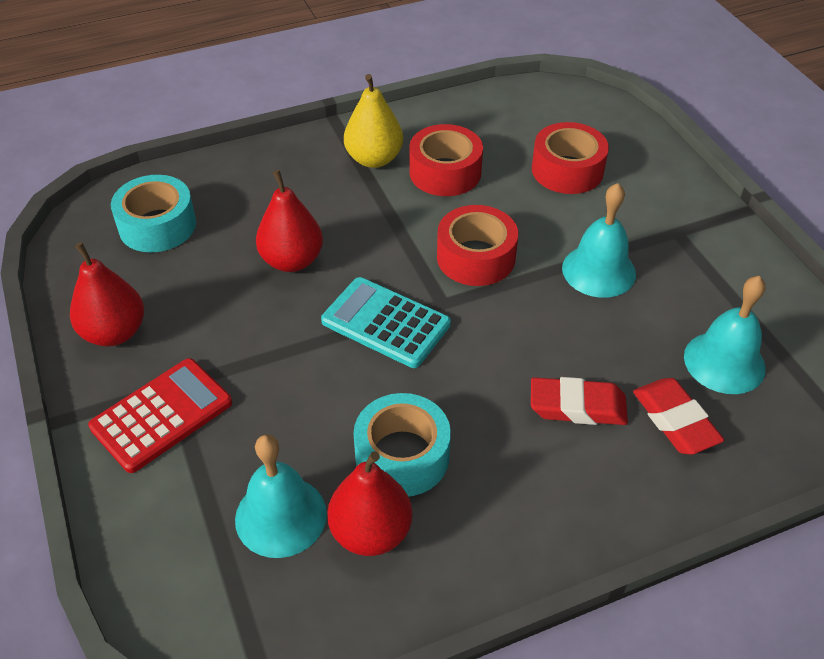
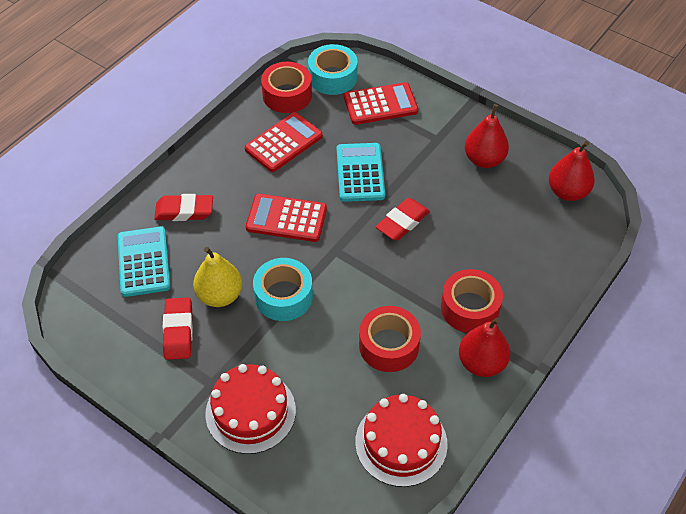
red cake: none = 0 -> [205,364,296,454] [355,394,448,487] = 2
red calculator: [88,358,232,473] = 1 -> [245,112,323,172] [246,194,327,242] [344,82,418,125] = 3
red eraser: [531,377,628,425] [633,378,724,455] = 2 -> [154,194,213,221] [163,297,193,360] [376,198,430,241] = 3
turquoise bell: [235,435,327,558] [562,183,636,298] [684,276,766,394] = 3 -> none = 0
turquoise calculator: [321,277,451,368] = 1 -> [118,227,171,297] [337,143,385,202] = 2

